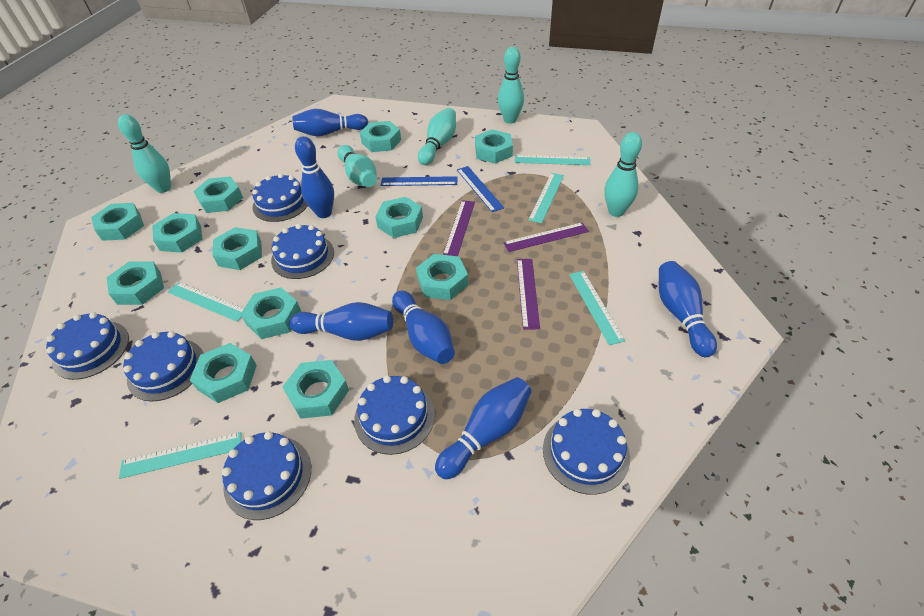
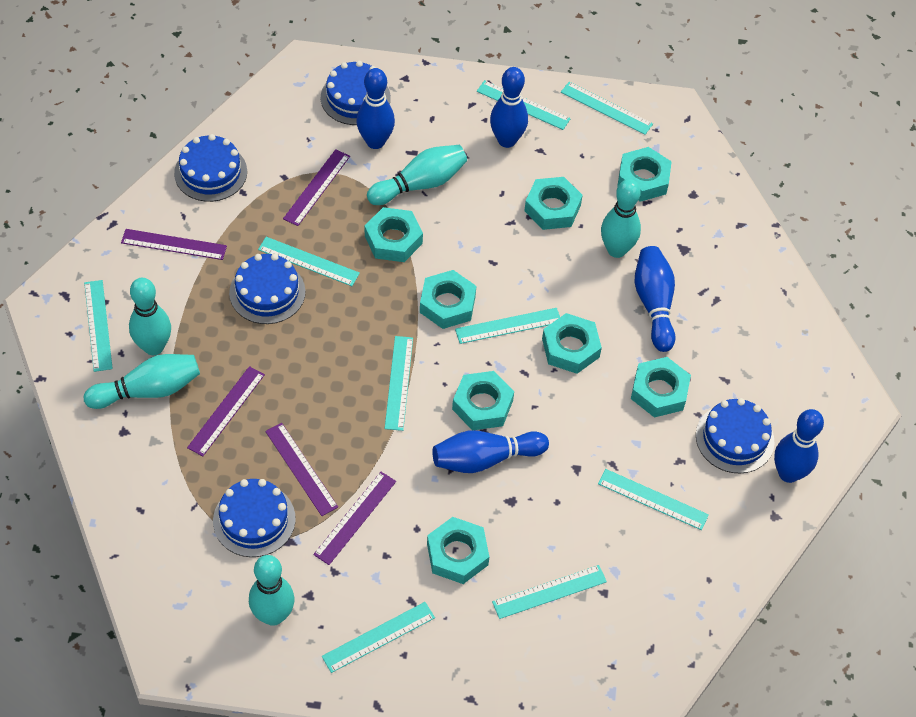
blue bowling pin: [289,302,393,341] [292,109,368,136] [295,136,334,218] [392,291,455,364] [435,377,532,479] [659,261,717,357] = 6 -> [356,68,395,149] [432,430,549,473] [490,67,528,148] [635,246,675,352] [774,409,824,483] = 5
blue cake: [46,312,129,380] [123,331,204,401] [222,431,311,520] [252,173,308,222] [271,224,334,279] [354,375,435,455] [543,409,630,495] = 7 -> [174,134,247,202] [213,479,295,557] [229,254,305,324] [321,61,391,125] [696,398,775,473] = 5
blue ruler: [380,176,458,186] [457,166,504,212] = 2 -> none = 0
purple ruler: [443,200,475,256] [503,222,589,252] [517,259,540,330] = 3 -> [121,229,227,260] [187,366,265,456] [265,423,338,516] [283,149,350,226] [313,472,396,565] = 5
turquoise nut: [91,203,144,241] [107,261,164,305] [152,213,203,253] [190,343,257,403] [193,176,243,213] [213,227,262,270] [241,287,301,339] [282,360,349,419] [360,121,401,152] [375,197,423,238] [416,254,468,300] [475,130,513,164] = 12 -> [365,207,423,262] [420,270,476,329] [427,517,489,584] [452,371,514,430] [524,177,583,230] [542,313,602,374] [617,147,672,202] [631,357,691,418] = 8
turquoise ruler: [119,432,241,479] [168,282,244,322] [515,155,590,165] [528,173,564,223] [569,271,625,345] = 5 -> [84,280,113,372] [258,237,360,286] [322,602,435,673] [385,336,413,431] [455,308,560,344] [477,80,571,130] [492,565,607,619] [561,82,653,135] [598,469,709,530] = 9

